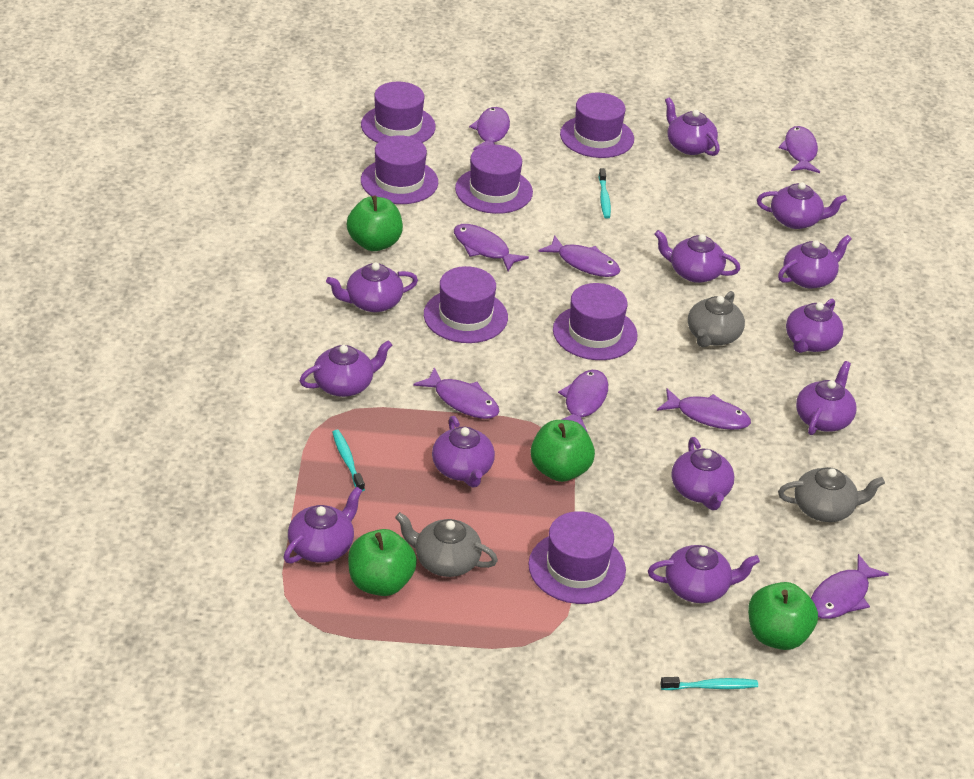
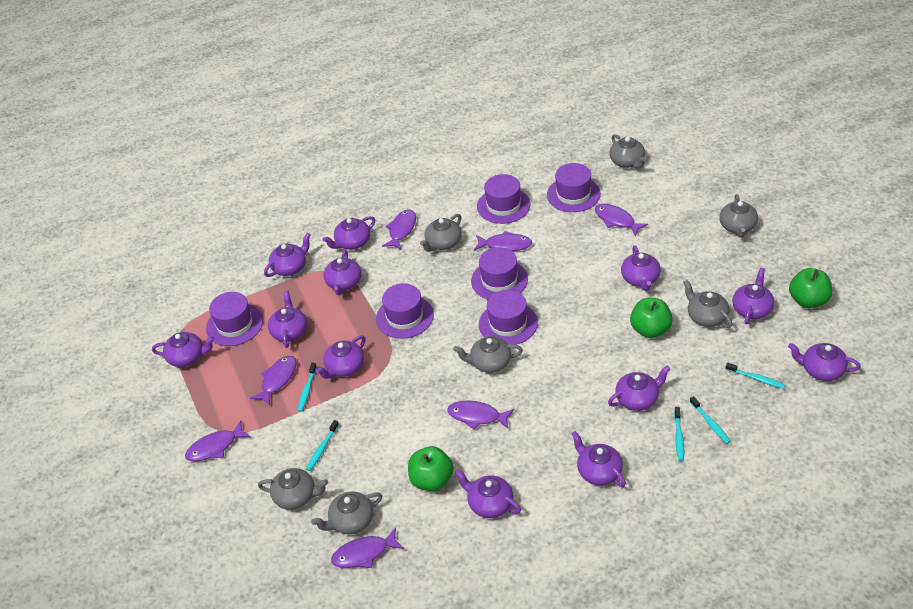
green apple: [347,195,403,251] [348,529,417,596] [531,420,595,482] [748,582,818,650] = 4 -> [408,446,454,491] [630,298,673,338] [789,268,832,308] = 3
grey teapot: [395,512,498,577] [688,291,745,347] [778,467,885,522] = 3 -> [258,468,328,510] [311,492,382,534] [420,214,462,252] [453,336,523,373] [610,134,646,169] [683,279,732,328] [719,194,758,238] = 7
purple fish: [413,367,500,419] [454,224,529,271] [469,107,510,150] [538,235,620,277] [558,370,608,433] [657,388,751,430] [779,126,820,173] [811,554,889,619] = 8 -> [185,421,251,462] [250,356,297,405] [331,527,404,568] [382,209,416,250] [447,400,514,430] [474,231,532,251] [595,204,648,236] = 7
purple hat: [361,81,436,143] [361,135,438,204] [424,266,508,343] [455,145,533,214] [528,511,626,604] [553,283,638,360] [560,93,634,158] = 7 -> [206,292,263,346] [376,283,434,339] [471,247,528,299] [477,174,531,224] [479,290,538,345] [547,163,601,212] = 6
turquoise toothbrush: [332,430,365,492] [599,168,611,219] [661,677,758,690] = 3 -> [298,363,317,412] [306,420,339,471] [674,407,684,461] [690,396,731,444] [725,362,785,389] = 5

